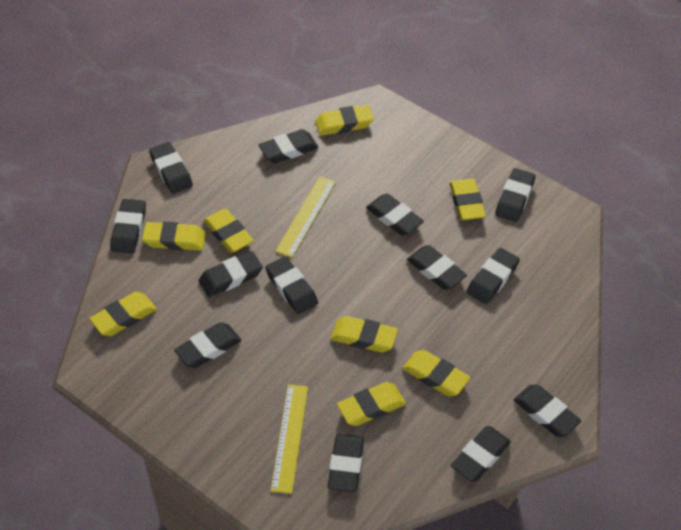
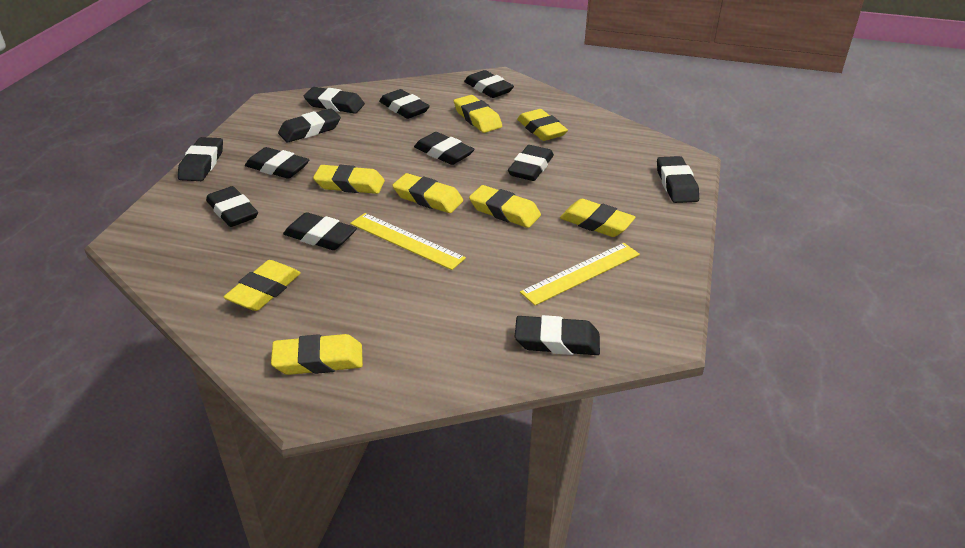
black eraser: [110,199,146,254] [149,142,193,194] [174,322,241,368] [199,251,263,297] [259,129,319,163] [265,256,318,314] [328,434,364,492] [366,194,424,236] [407,245,467,290] [451,426,511,482] [467,248,520,304] [495,168,536,222] [514,385,581,437] = 13 -> [178,137,223,181] [206,186,258,227] [245,147,309,179] [278,108,341,143] [283,212,357,250] [304,87,365,114] [379,89,430,119] [414,132,475,165] [464,70,514,98] [508,145,554,181] [515,315,600,355] [657,156,699,203] = 12

